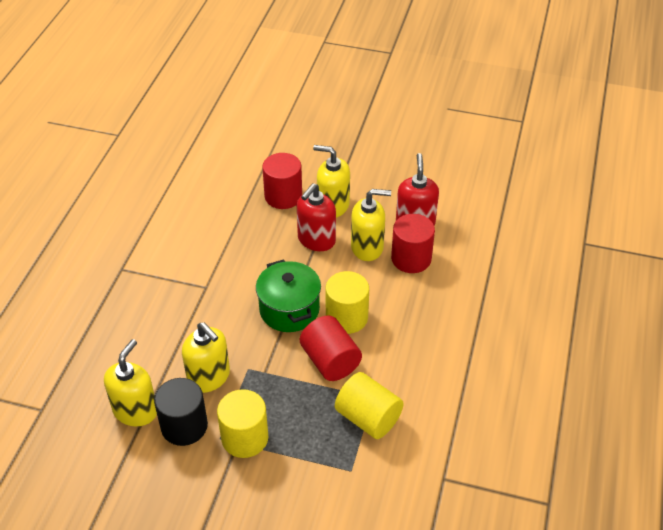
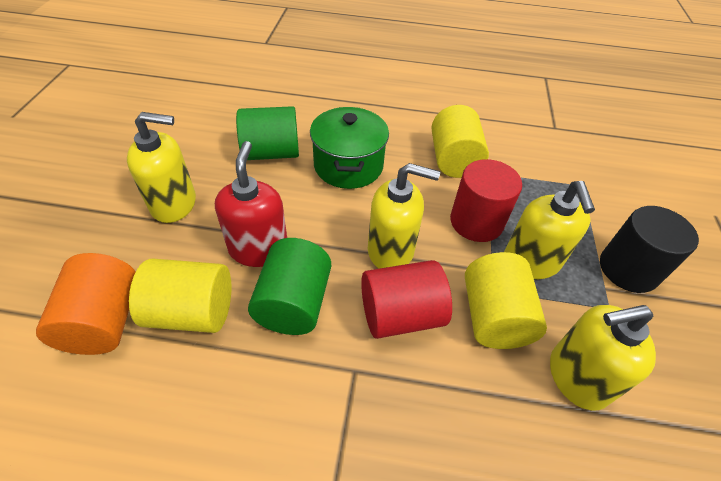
green cylinder: none = 0 -> [236,106,299,160] [248,238,331,335] = 2
orange cylinder: none = 0 -> [36,253,135,355] = 1
red cylinder: [262,153,302,209] [300,316,362,381] [391,214,435,273] = 3 -> [361,260,452,339] [450,159,522,242] = 2
red soap dispenser: [297,183,336,251] [396,153,439,225] = 2 -> [215,141,287,267] = 1

